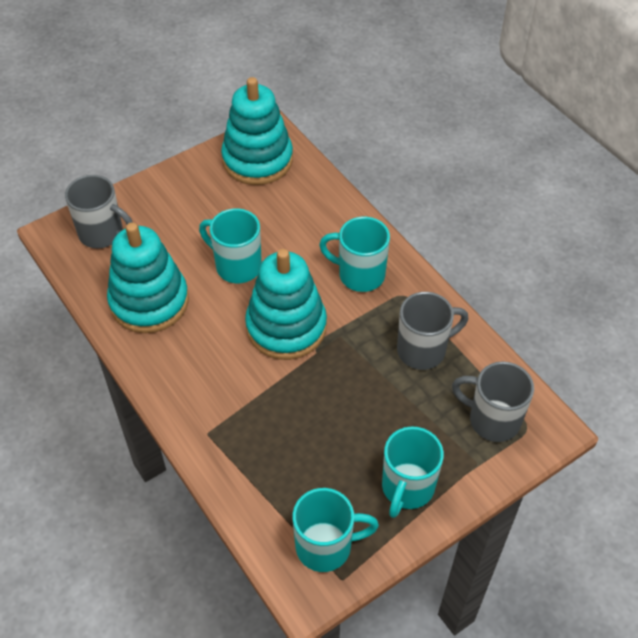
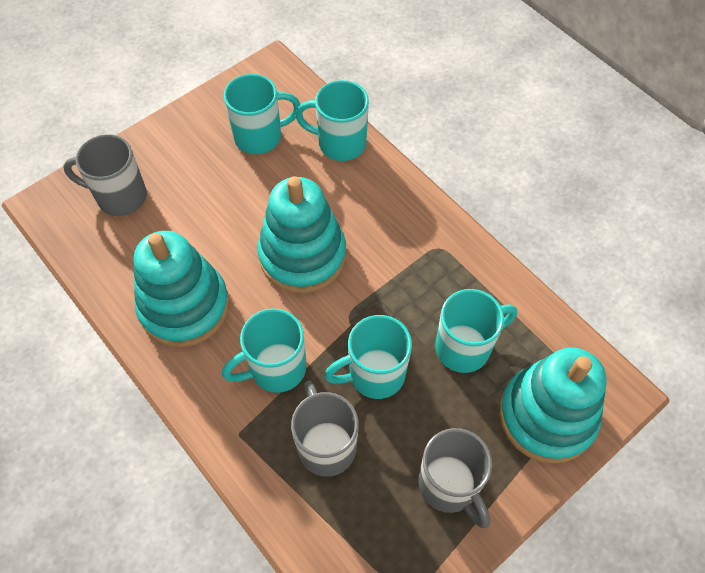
turquoise mug: [199,208,262,283] [293,488,379,572] [319,217,390,292] [382,426,444,518] = 4 -> [222,309,306,393] [224,74,300,154] [295,80,369,161] [324,315,412,399] [435,289,517,373] = 5

